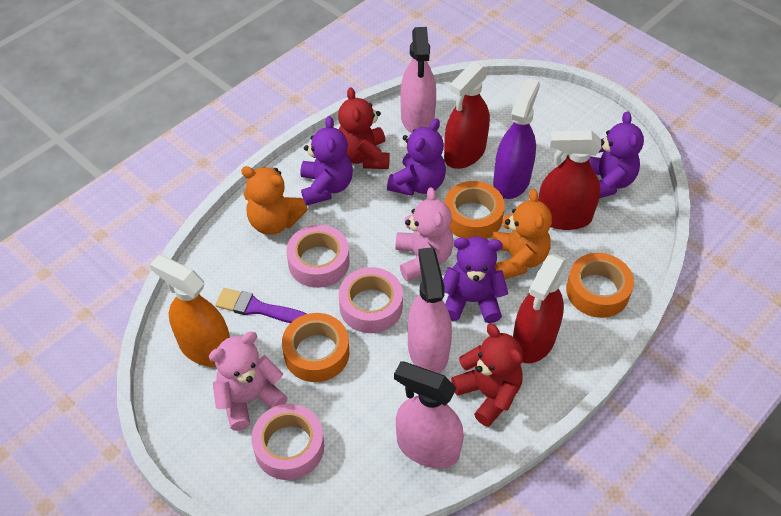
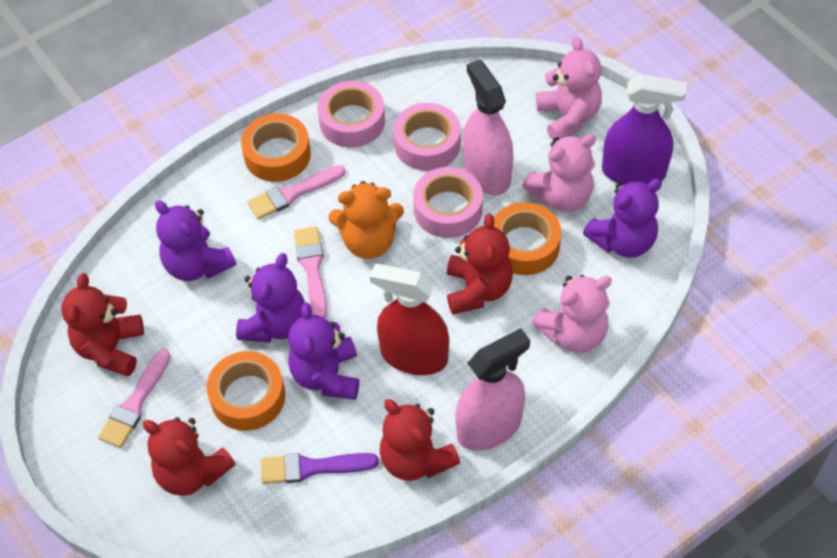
orange spray bottle: [150,255,230,367] = 1 -> none = 0
orange teddy bear: [241,166,308,235] [492,189,552,279] = 2 -> [329,181,404,259] = 1
pink brush: none = 0 -> [98,349,171,448] [247,165,346,220] [294,226,327,318] = 3
pink spray bottle: [394,361,464,468] [401,27,436,133] [408,247,452,373] = 3 -> [455,328,530,451] [463,60,513,195] = 2
pink teddy bear: [209,332,288,431] [396,187,454,281] = 2 -> [522,134,596,212] [532,275,612,353] [536,37,602,140] = 3
red spray bottle: [444,61,490,169] [513,254,567,363] [538,130,601,230] = 3 -> [370,264,449,375] = 1
red teddy bear: [338,87,390,169] [451,324,523,427] = 2 -> [61,273,144,377] [143,417,235,496] [380,399,460,481] [447,214,513,315] = 4

